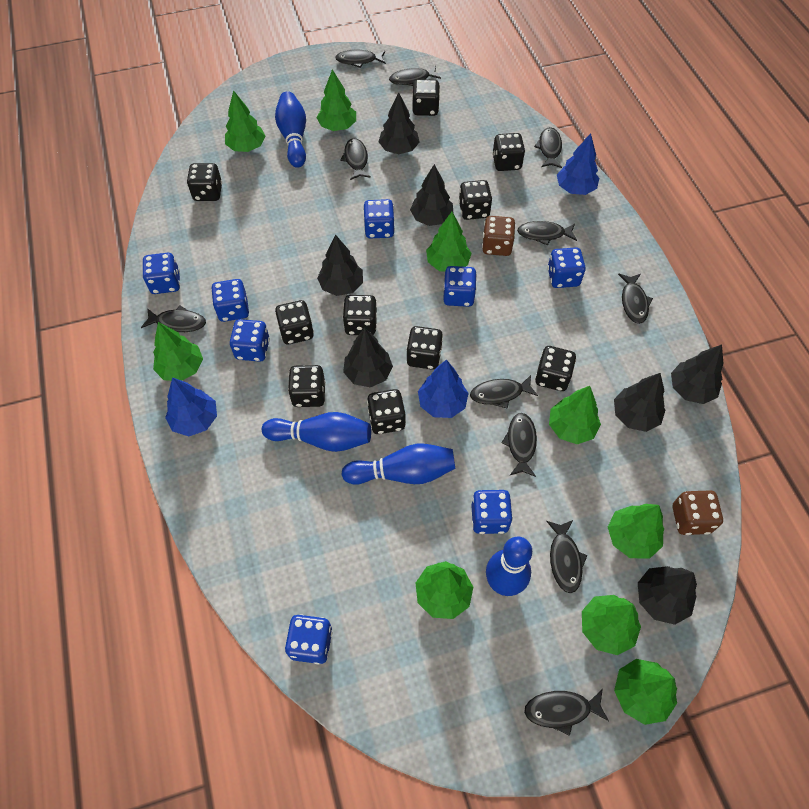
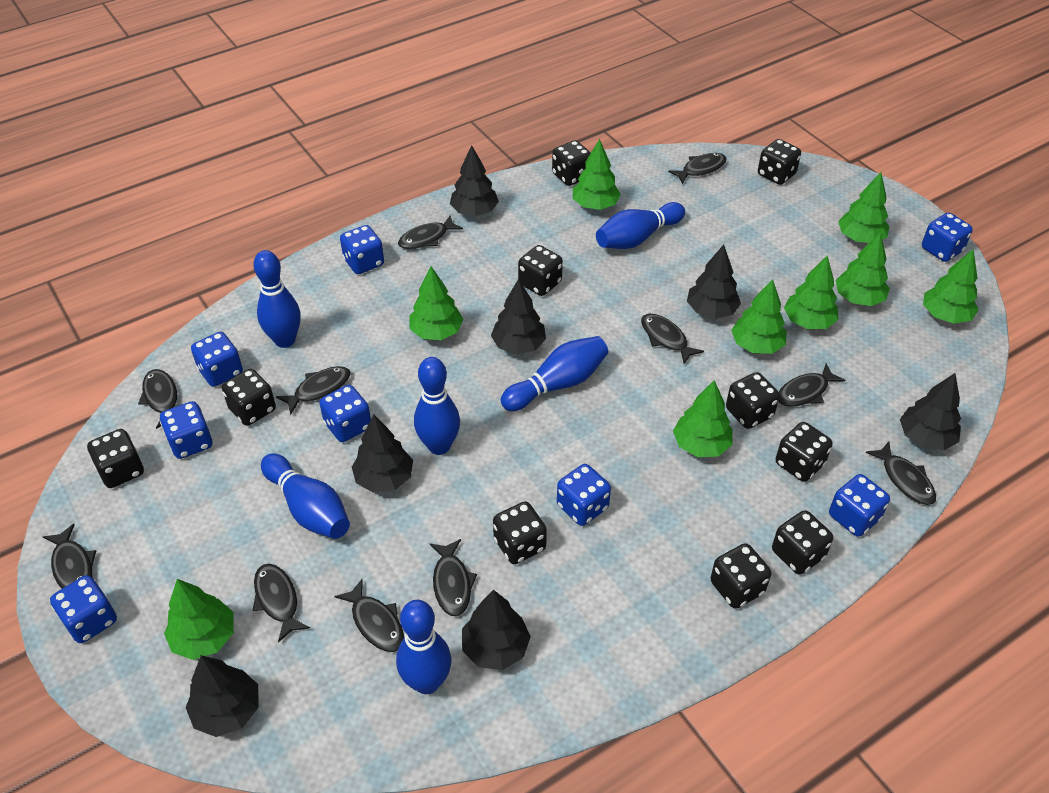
blue bowling pin: [262,412,371,452] [275,91,306,168] [342,443,455,485] [486,537,532,596] = 4 -> [253,250,301,348] [261,453,350,539] [396,600,451,694] [414,357,460,455] [501,336,609,411] [596,202,685,249] = 6
blue tree: [165,377,217,436] [418,360,469,418] [557,133,599,195] = 3 -> none = 0
brown dice: [482,216,515,256] [673,490,723,535] = 2 -> none = 0

